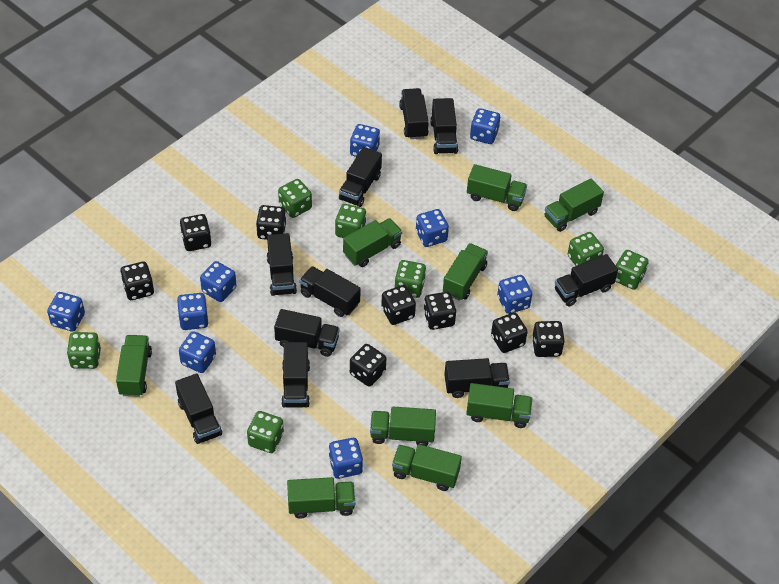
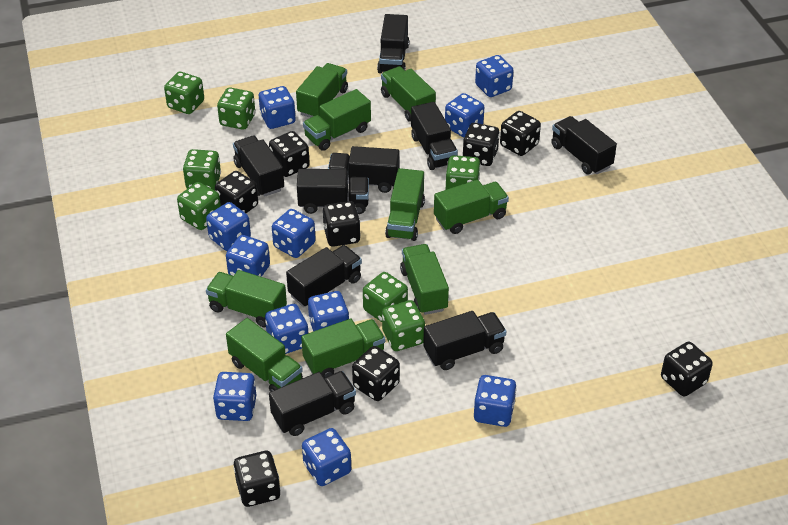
black truck: [175,373,222,444] [267,233,297,296] [274,309,340,357] [281,342,310,408] [299,266,361,317] [339,147,382,207] [399,88,429,139] [430,98,458,154] [444,358,510,398] [555,254,618,306] = 10 -> [233,135,284,197] [269,371,356,436] [286,245,362,307] [297,169,369,214] [328,146,400,193] [377,14,409,73] [411,102,458,170] [423,311,506,370] [551,116,617,174] = 9
blue dice: [47,292,85,331] [177,293,209,330] [179,331,216,373] [200,261,237,302] [329,438,363,479] [350,124,380,157] [416,209,449,247] [470,108,500,144] [497,275,532,314] = 9 -> [206,202,251,251] [213,372,256,421] [226,235,270,277] [259,86,296,129] [265,304,308,354] [272,209,316,258] [302,428,351,486] [308,291,349,332] [445,93,484,137] [474,375,517,427] [475,55,514,97] = 11

